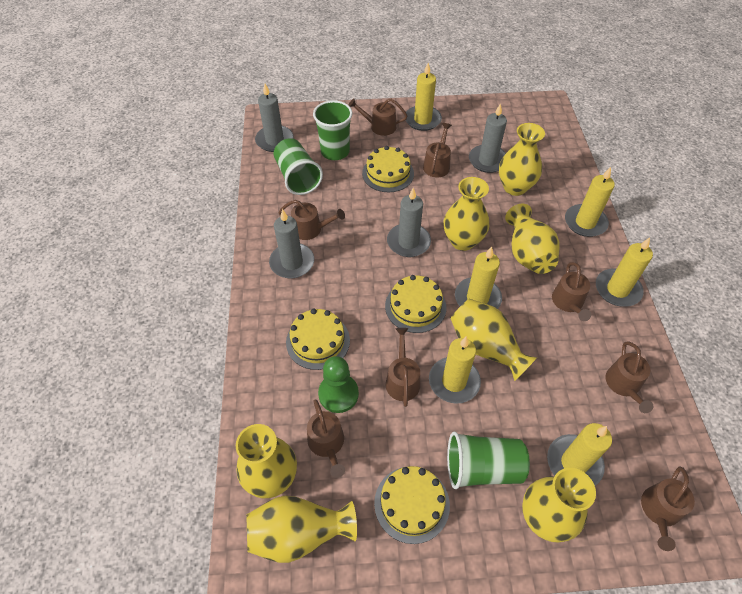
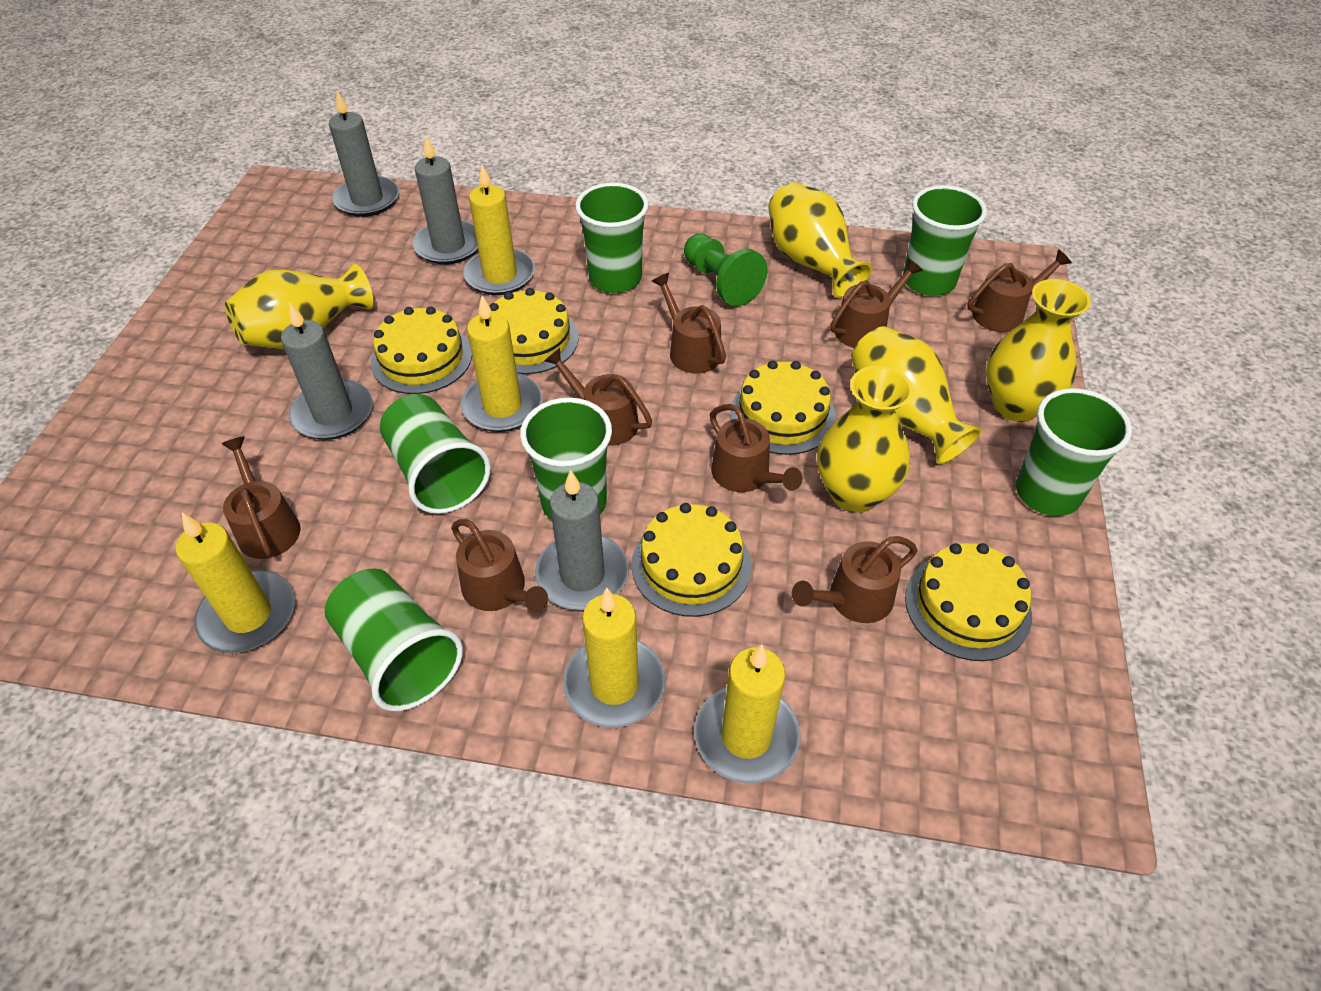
green cup: [274,138,323,195] [313,100,353,160] [447,431,530,489] = 3 -> [324,569,463,711] [380,394,491,514] [520,398,612,520] [575,183,649,293] [903,185,987,296] [1016,388,1132,516] = 6
yellow cake: [286,309,350,370] [362,146,414,192] [374,466,450,544] [385,275,447,333] = 4 -> [371,306,472,394] [489,288,579,374] [631,503,751,617] [730,360,836,455] [905,543,1032,661] = 5
yellow candle: [406,63,442,131] [429,336,481,404] [455,247,502,309] [547,423,612,486] [565,167,615,237] [596,237,653,306] = 6 -> [176,513,295,653] [461,295,542,432] [463,165,535,295] [563,588,665,728] [694,645,801,784] = 5
yellow vase: [236,424,297,498] [246,496,357,563] [444,177,489,251] [451,299,537,381] [499,123,545,196] [505,204,560,274] [522,468,596,543] = 7 -> [225,264,373,349] [768,182,872,298] [817,366,913,513] [851,326,982,465] [986,279,1091,422] = 5

